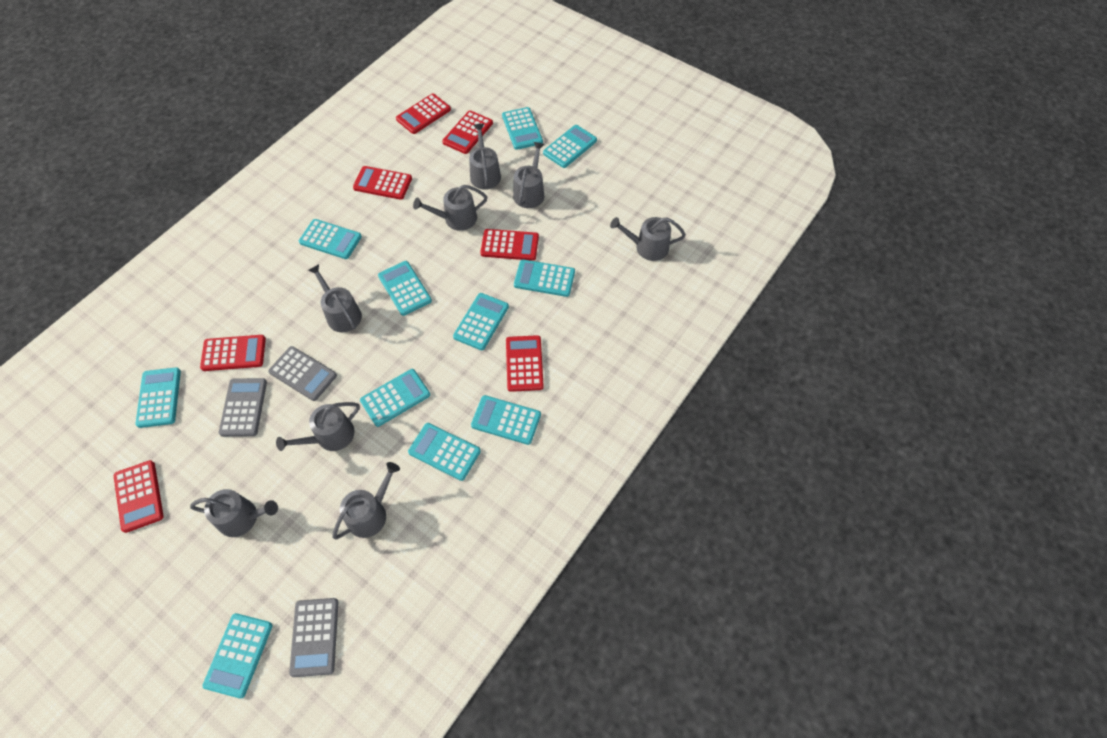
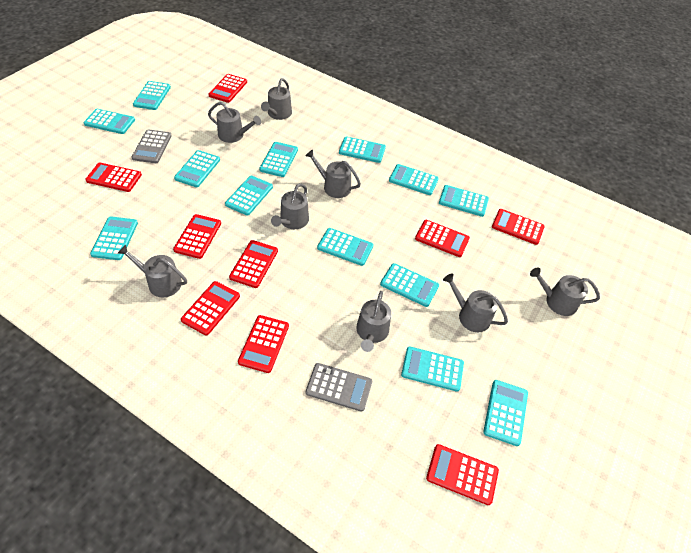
grey calculator: [219,378,267,437] [268,346,337,401] [289,598,339,677] = 3 -> [132,129,172,163] [306,363,372,412] = 2
red calculator: [114,460,164,533] [200,335,266,371] [353,166,412,200] [396,94,451,134] [442,111,493,154] [480,229,539,261] [506,335,544,392] = 7 -> [85,163,142,192] [173,214,221,259] [181,281,240,335] [209,74,247,103] [229,240,278,288] [238,315,289,373] [415,220,470,257] [426,444,499,505] [492,209,545,245] = 9
turquoise calculator: [135,367,181,428] [202,613,273,699] [299,219,362,259] [360,369,430,427] [378,261,432,316] [408,423,481,481] [453,293,509,350] [471,395,541,445] [502,107,543,150] [514,259,575,297] [543,125,597,168] = 11 -> [84,109,135,134] [90,216,138,260] [133,81,171,110] [174,150,220,187] [225,176,273,215] [259,142,298,177] [317,228,373,266] [339,136,386,163] [380,263,439,307] [389,164,439,195] [401,346,464,392] [439,185,489,217] [483,380,528,446] = 13

